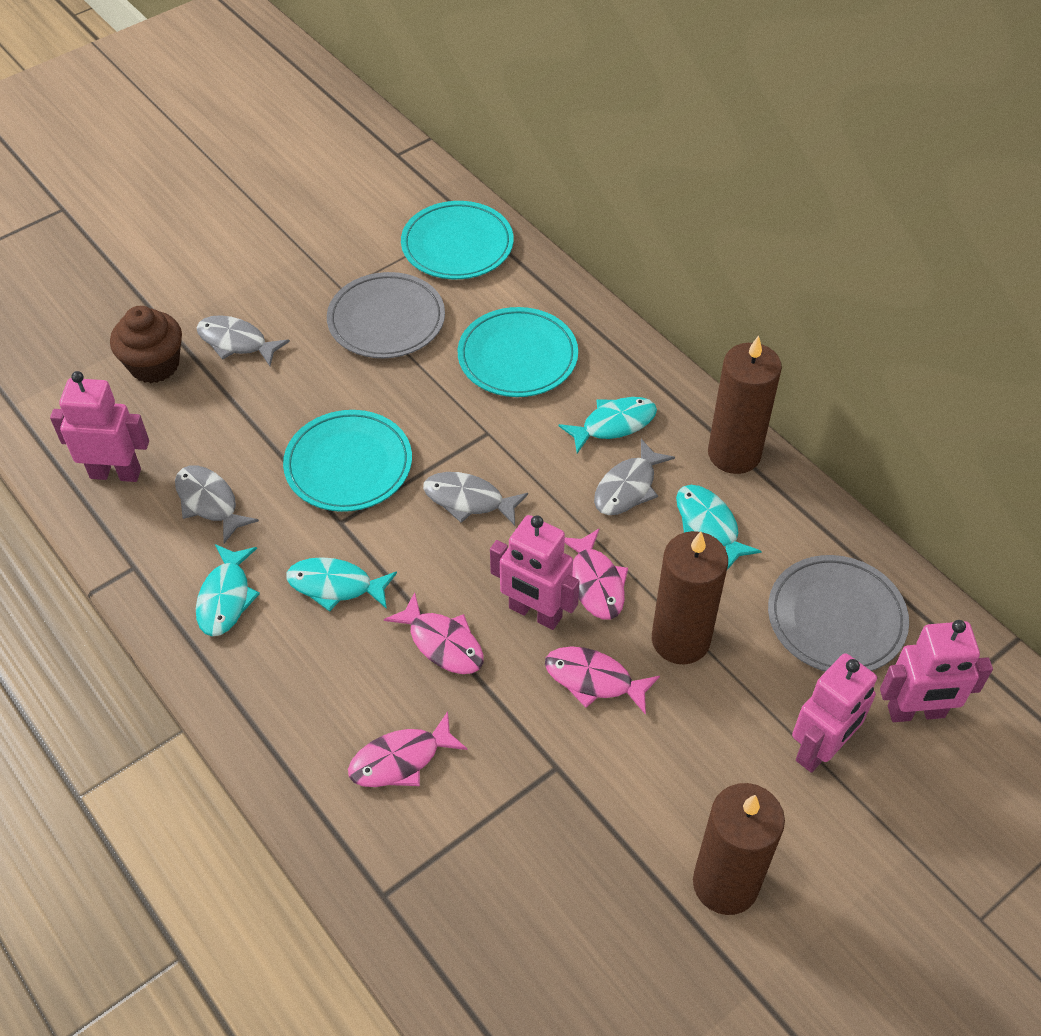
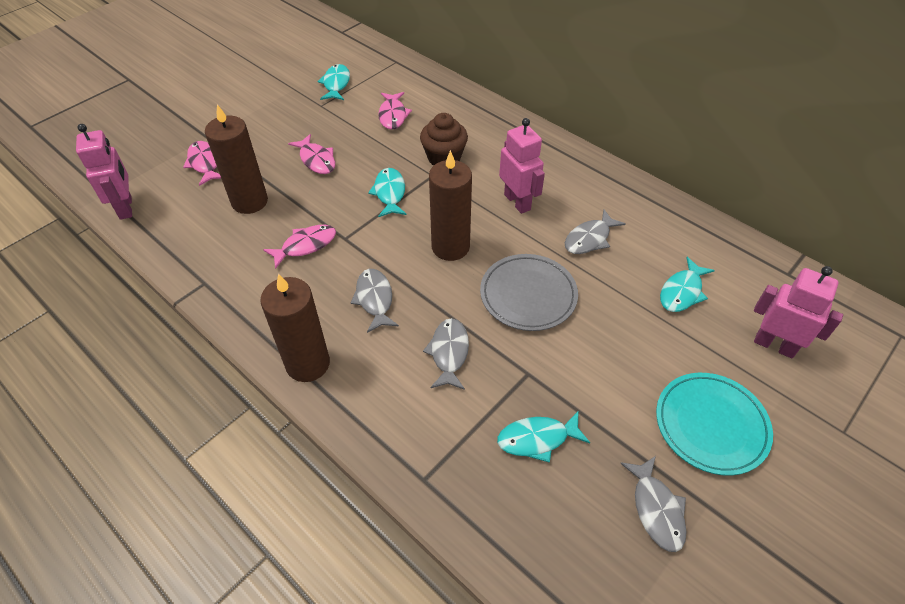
grey plate: [327,272,445,358] [768,555,909,672] = 2 -> [480,254,578,331] = 1
pink robot: [50,371,149,482] [490,515,580,630] [792,653,878,773] [880,620,993,722] = 4 -> [76,124,132,220] [499,118,545,214] [754,266,843,358] = 3
turquoise plate: [283,410,412,512] [401,201,514,279] [458,307,578,397] = 3 -> [656,373,773,476] = 1

